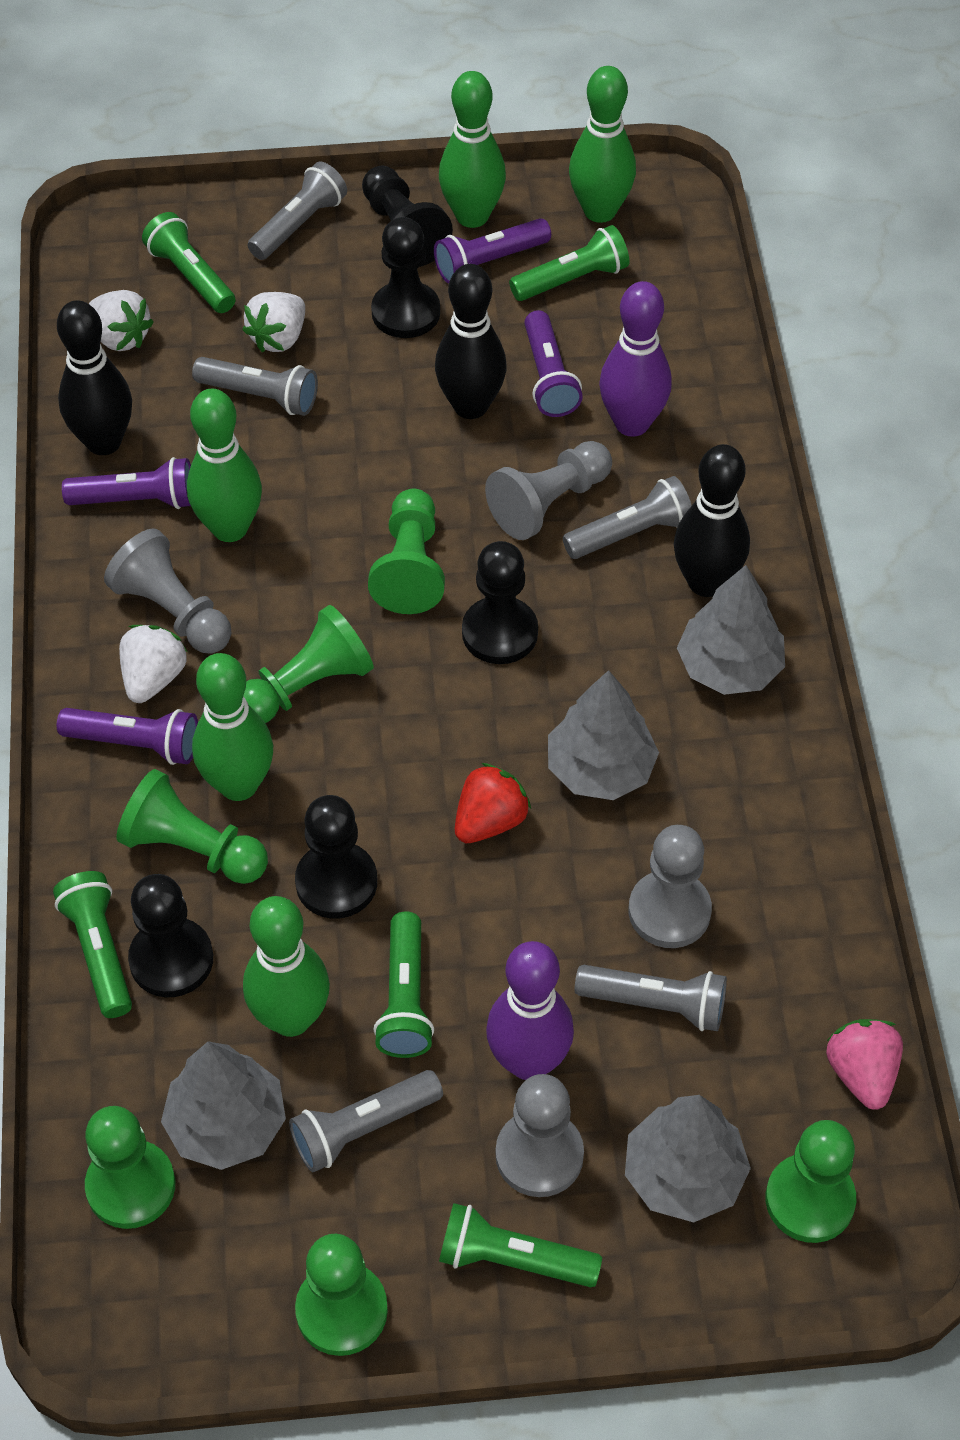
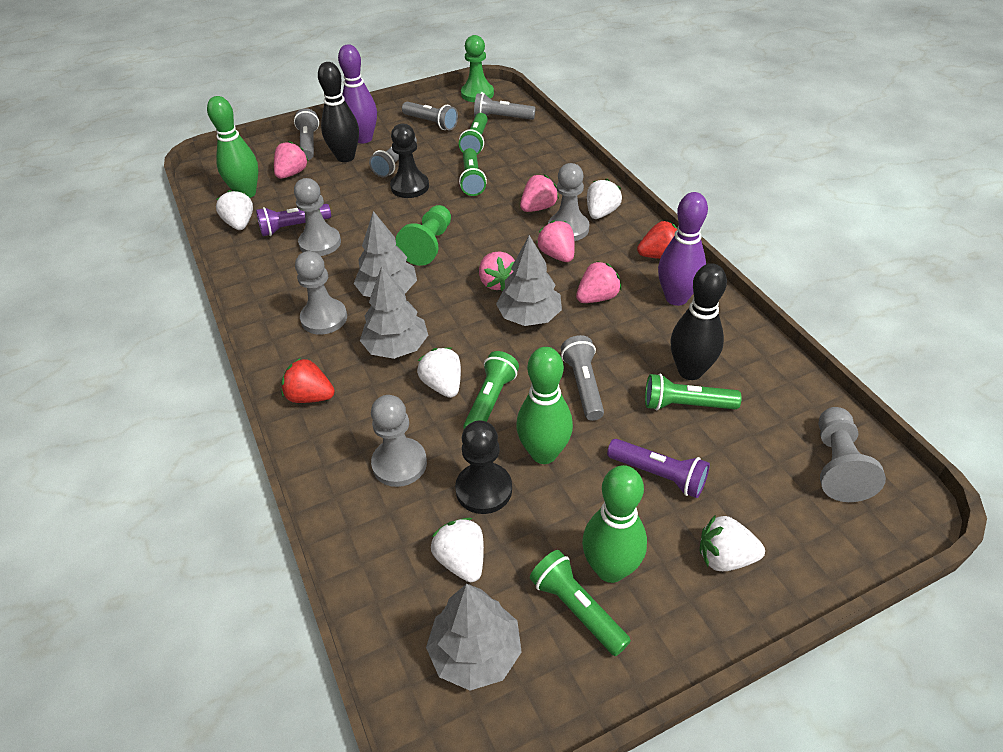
black bowling pin: [57,300,132,455] [435,264,506,419] [674,444,750,597] = 3 -> [318,62,359,162] [670,263,727,380] = 2
black pawn: [128,874,213,997] [295,795,377,919] [362,166,453,267] [371,217,440,338] [462,541,538,664] = 5 -> [390,123,429,198] [455,420,512,514] = 2
green bowling pin: [187,389,262,542] [192,653,273,801] [243,896,330,1037] [439,71,506,228] [569,66,636,223] = 5 -> [207,96,258,198] [516,347,573,464] [582,465,647,583] = 3
green pawn: [85,1106,175,1229] [116,769,268,884] [244,605,374,723] [295,1234,388,1356] [368,488,445,614] [766,1120,856,1243] = 6 -> [396,205,451,266] [461,35,494,102] = 2
grey pawn: [104,529,231,654] [485,441,612,540] [495,1074,584,1197] [629,825,712,948] = 4 -> [294,178,341,256] [295,251,347,335] [371,395,427,487] [548,163,589,241] [819,407,886,502] = 5
pink strawberry: [826,1019,903,1110] = 1 -> [274,141,309,179] [479,251,515,291] [520,174,559,212] [537,220,575,262] [576,261,621,303] = 5
purple flashlight: [57,708,198,765] [62,457,191,509] [434,218,551,283] [524,310,583,417] = 4 -> [256,204,331,236] [607,439,710,498] = 2
red strawberry: [455,763,531,843] = 1 -> [281,358,335,403] [637,221,677,259] = 2
white strawberry: [89,290,154,351] [119,625,188,703] [242,292,305,352] = 3 -> [216,190,253,230] [417,347,461,398] [431,518,484,582] [587,179,622,219] [700,515,765,571] = 5

